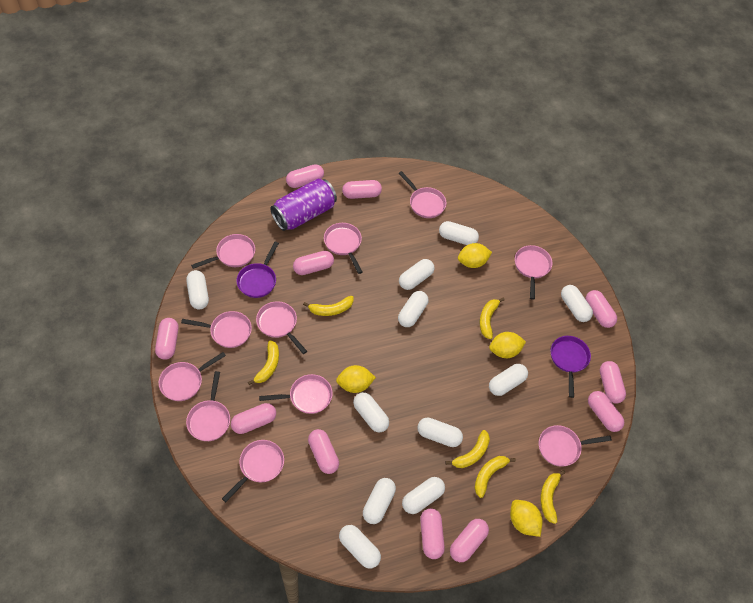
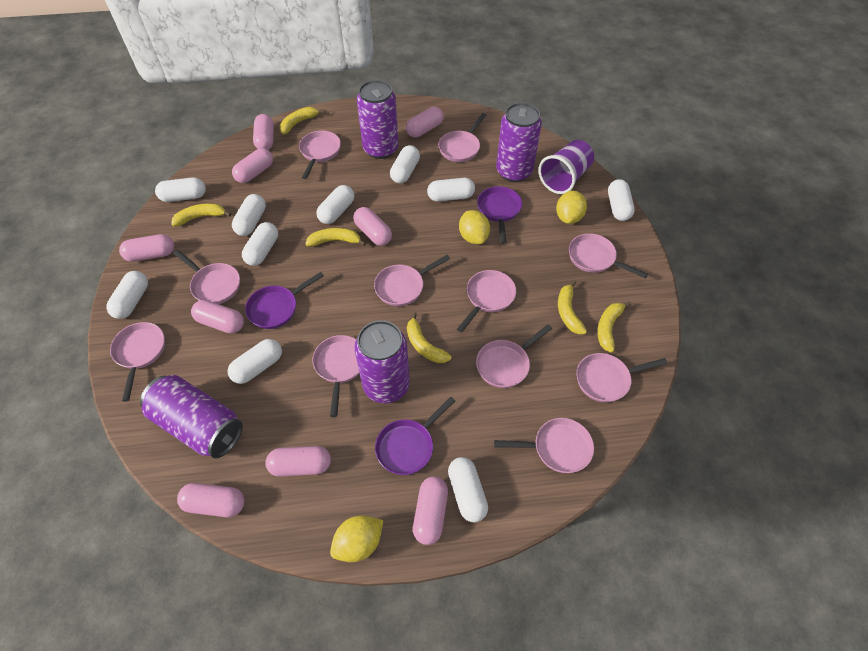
pink capsule: [155,318,178,360] [231,403,276,434] [286,164,324,188] [293,251,334,275] [308,429,339,474] [342,180,382,199] [420,508,445,559] [450,519,489,562] [585,290,617,328] [588,391,624,432] [600,361,626,404] = 11 -> [119,234,174,262] [177,483,245,517] [191,300,244,334] [232,148,273,183] [253,114,274,150] [266,446,331,477] [353,207,392,246] [406,107,444,138] [413,476,448,545] = 9
purple can: [270,178,337,231] = 1 -> [140,375,243,458] [354,320,410,403] [357,80,399,159] [496,103,542,182] = 4
purple cup: none = 0 -> [538,140,594,194] = 1
purple pan: [237,242,279,298] [551,336,591,398] = 2 -> [245,272,324,329] [375,397,455,475] [477,186,522,244] = 3
white capsule: [186,270,209,309] [339,525,381,568] [353,392,389,432] [363,478,396,524] [398,291,428,327] [399,259,434,290] [402,477,445,514] [417,418,463,447] [439,221,479,245] [489,364,528,396] [561,285,593,322] = 11 -> [107,271,148,319] [155,177,206,202] [228,339,282,384] [232,194,266,236] [242,222,278,266] [316,185,354,224] [390,145,420,184] [427,178,475,202] [448,457,488,523] [608,179,635,221] = 10
yellow lemon: [336,365,376,393] [458,243,492,268] [489,332,526,358] [510,500,543,537] = 4 -> [330,515,383,562] [459,210,490,244] [556,191,587,224] = 3

